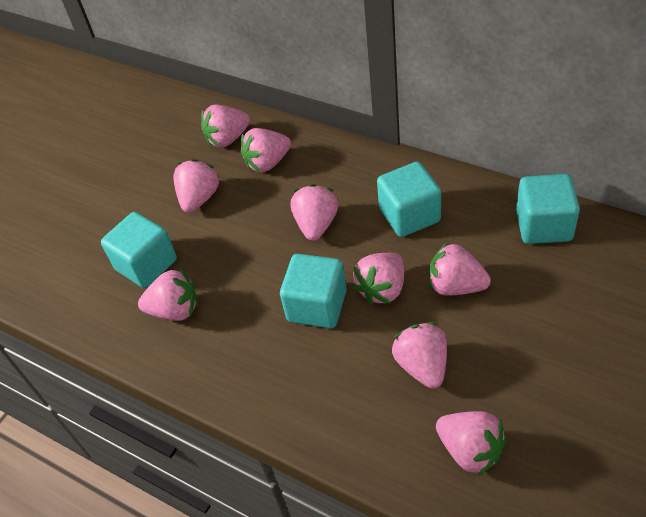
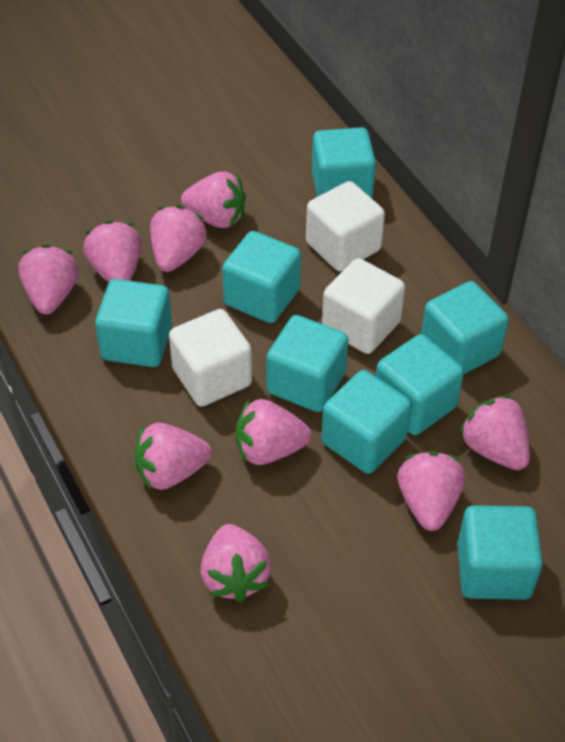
turquoise cube: [101,212,177,288] [280,254,346,328] [377,162,441,237] [516,174,580,244] = 4 -> [95,279,172,367] [222,231,301,323] [267,315,349,412] [312,127,376,198] [321,370,412,474] [376,334,464,435] [421,281,509,374] [457,505,543,600] = 8
white cube: none = 0 -> [169,309,252,407] [306,181,385,271] [322,258,405,354] = 3

